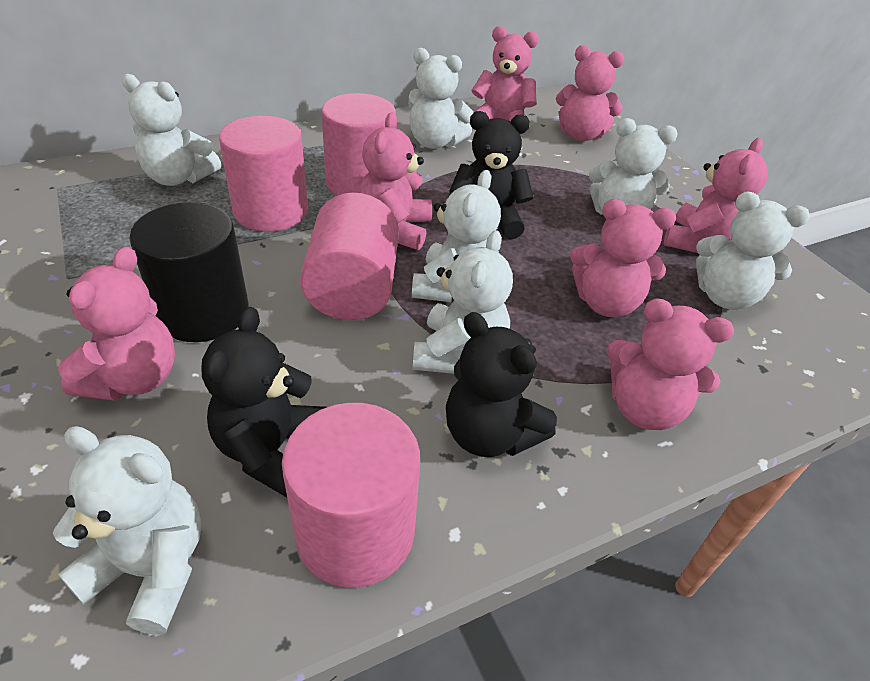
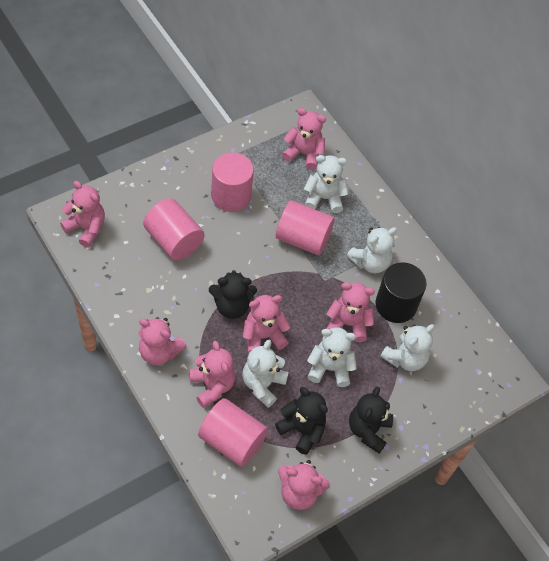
white teddy bear: [53,426,201,635] [122,74,221,186] [408,48,474,149] [412,170,501,302] [413,230,513,374] [589,118,678,214] [696,192,810,310] = 7 -> [242,340,289,408] [304,155,348,213] [307,328,357,387] [346,227,397,273] [380,324,435,371] = 5

